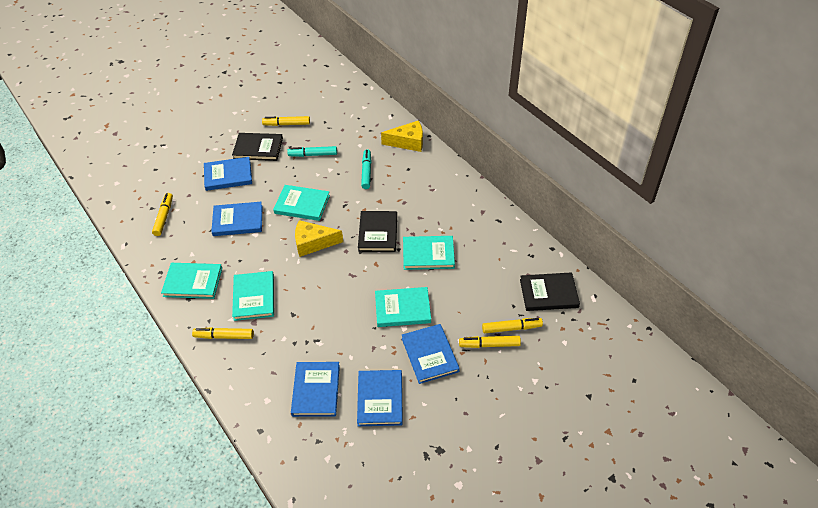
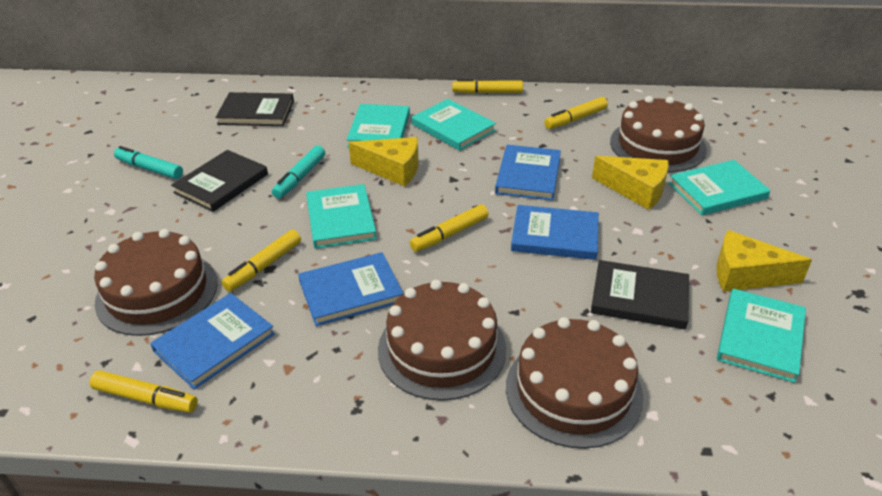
blue book: [204,157,252,191] [211,202,263,236] [291,362,340,417] [357,370,403,426] [402,324,460,384] = 5 -> [150,293,275,390] [298,252,404,326] [495,145,561,201] [511,205,599,260] = 4
brown cake: none = 0 -> [94,229,218,336] [378,280,506,401] [506,317,644,449] [610,96,707,172] = 4
yellow cheese: [295,220,343,257] [381,121,423,152] = 2 -> [349,137,419,186] [592,156,669,210] [716,230,812,292] = 3

